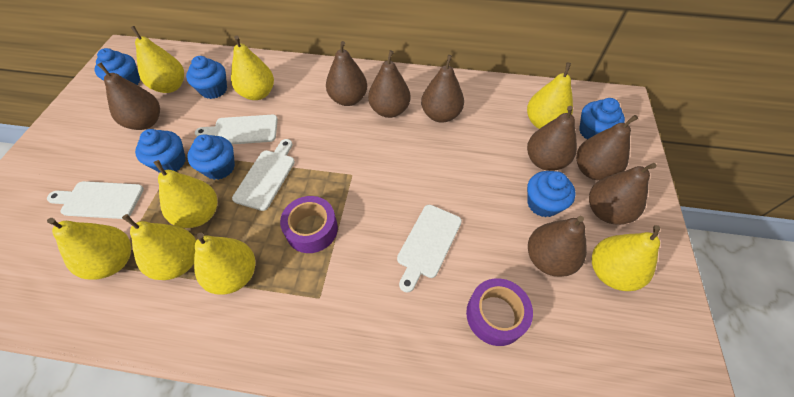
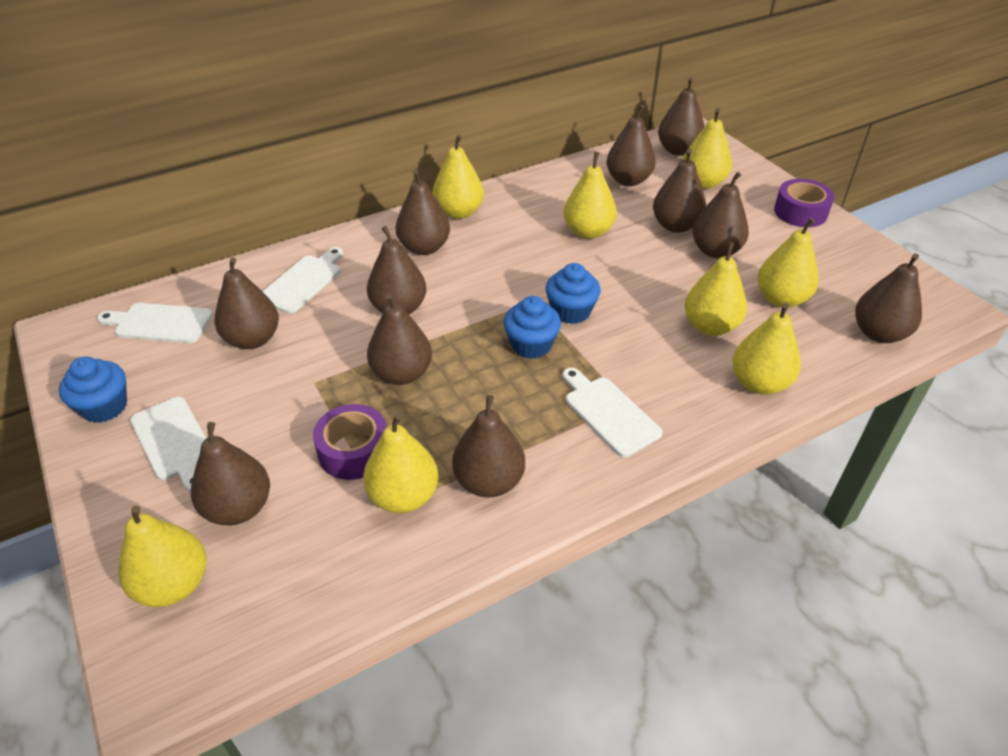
blue cupcake: [94,48,140,85] [135,129,186,173] [186,56,227,99] [187,134,235,180] [527,171,576,217] [579,98,625,139] = 6 -> [59,357,127,423] [504,296,561,359] [546,263,601,324] = 3
brown pear: [97,63,160,130] [326,41,367,106] [368,50,410,118] [421,55,464,123] [527,106,577,171] [528,216,587,277] [576,115,638,180] [589,163,657,225] = 8 -> [191,422,270,525] [215,257,279,349] [367,226,426,315] [367,293,432,385] [396,170,450,255] [452,395,525,498] [606,105,656,186] [653,149,706,233] [658,77,705,156] [692,172,749,259] [855,254,922,343] = 11

